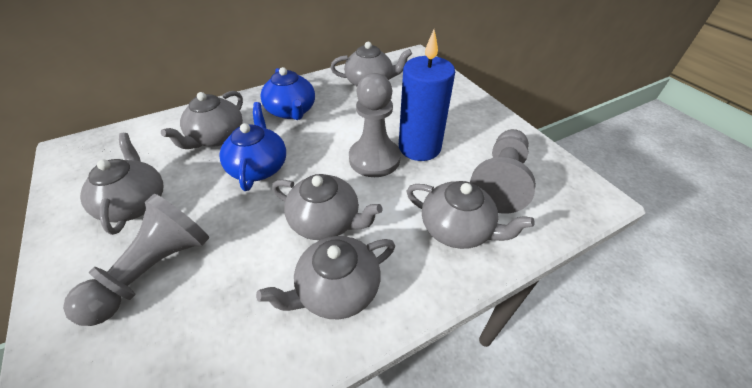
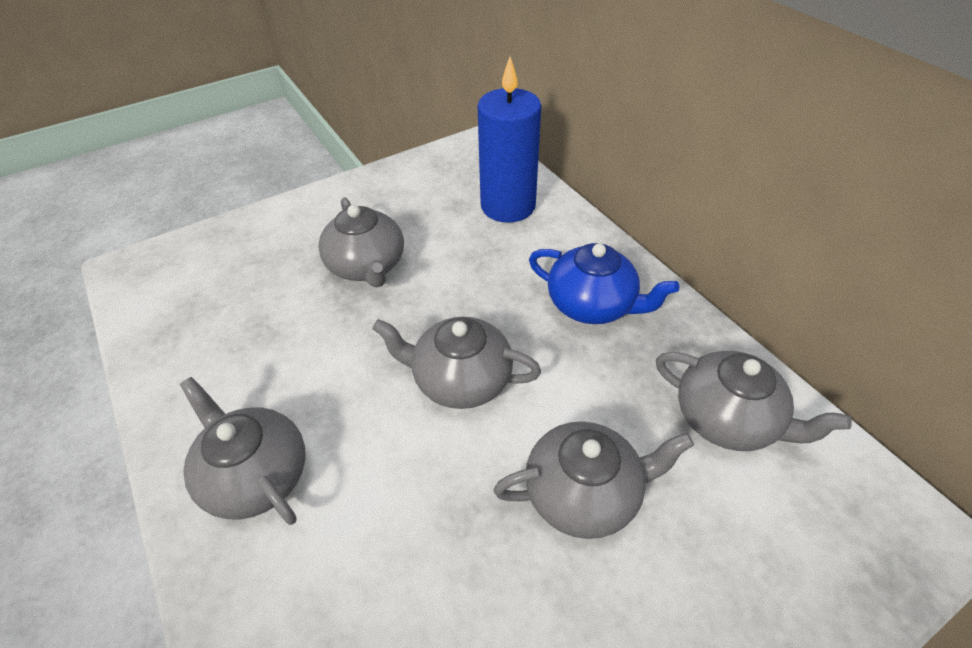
blue teapot: [219,102,286,191] [260,67,315,120] = 2 -> [529,243,679,324] = 1
grey pawn: [63,194,209,326] [349,73,401,177] [470,129,536,214] = 3 -> none = 0
grey teapot: [80,133,163,235] [161,91,243,149] [256,236,395,319] [272,174,382,240] [330,42,412,86] [406,181,535,249] = 6 -> [180,377,305,525] [318,197,404,288] [372,317,541,409] [494,421,694,539] [656,351,852,451] = 5

